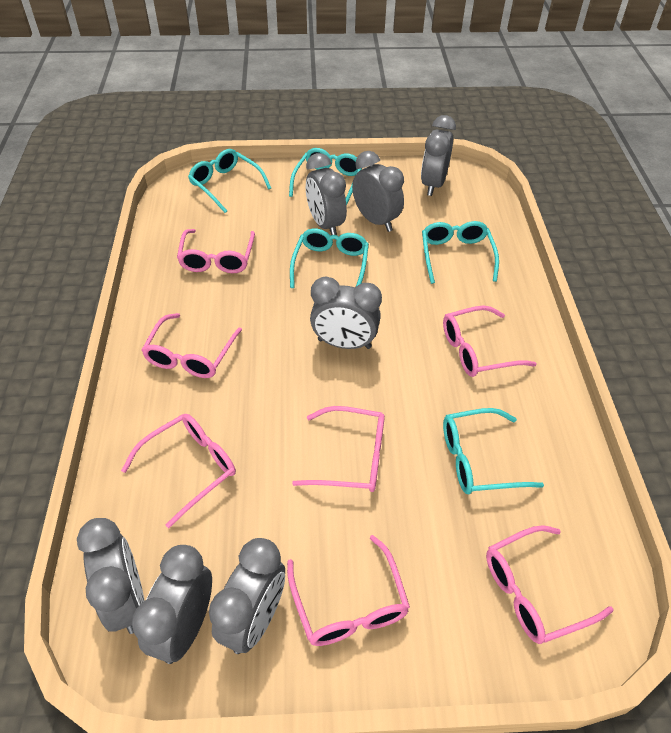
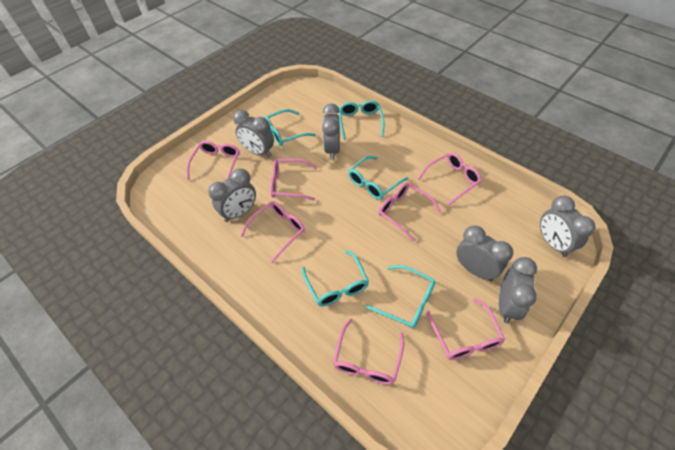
grey clock: [77,518,144,634] [132,545,212,664] [209,538,285,654] [306,153,347,235] [310,276,382,349] [352,151,404,232] [421,115,456,196] = 7 -> [208,168,256,222] [233,110,274,157] [322,103,340,160] [456,226,513,281] [499,257,537,323] [540,195,596,257] = 6

